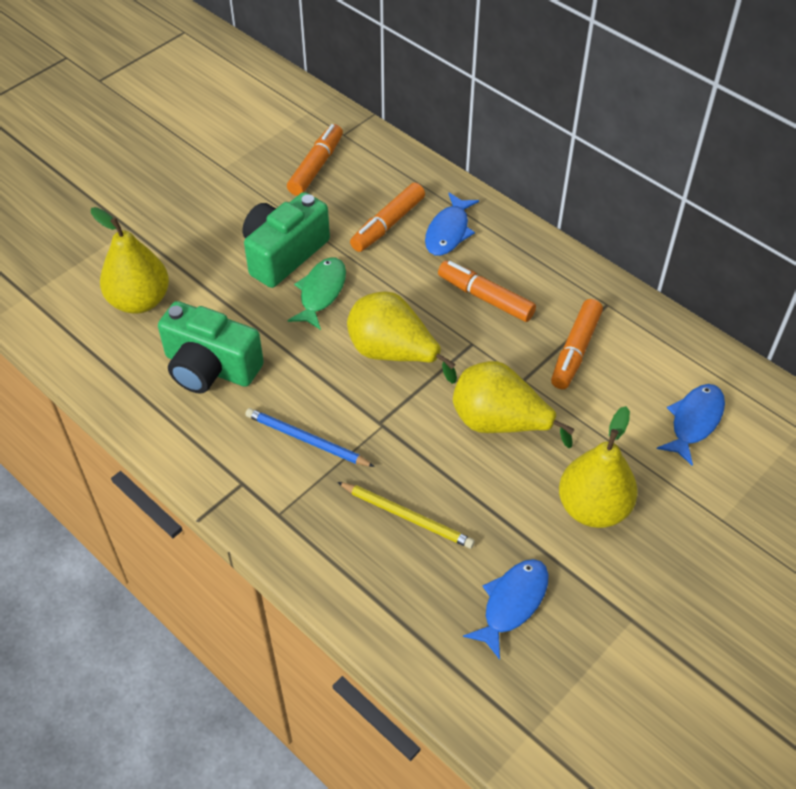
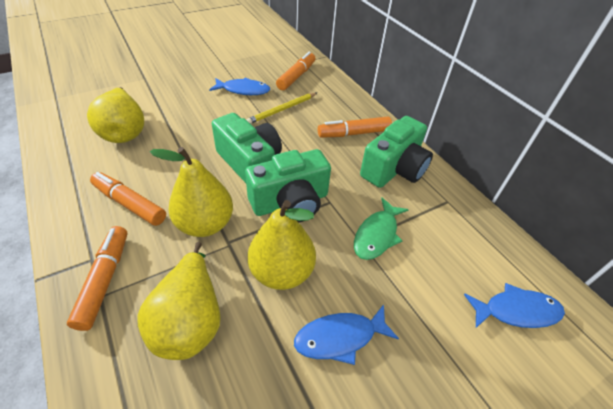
blue pencil: [245,408,375,467] = 1 -> none = 0
green camera: [158,301,264,394] [243,192,330,288] = 2 -> [212,113,282,183] [245,149,331,222] [360,116,433,188] = 3

